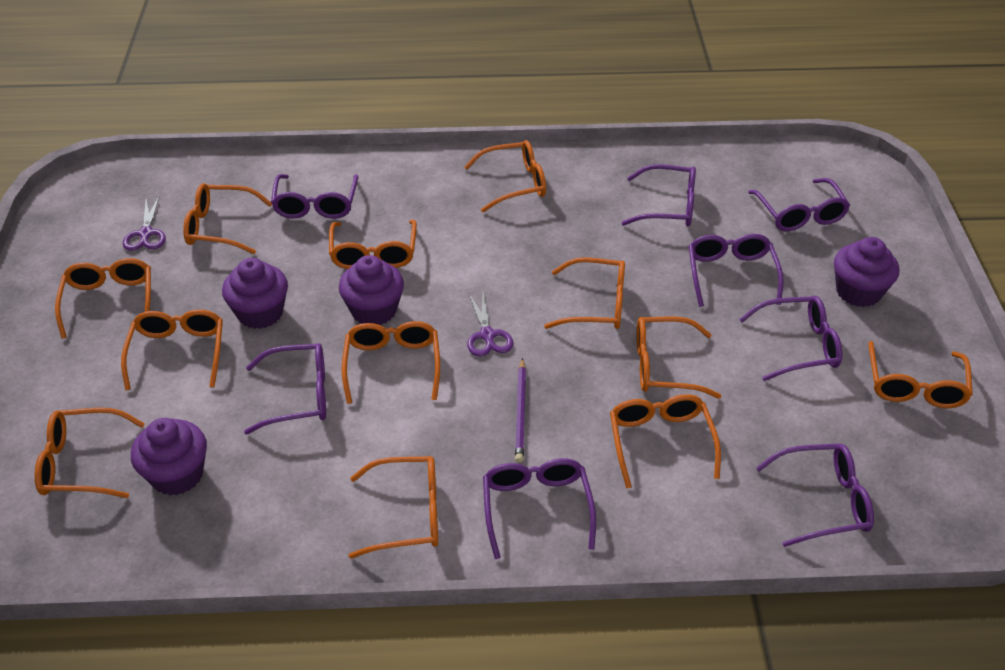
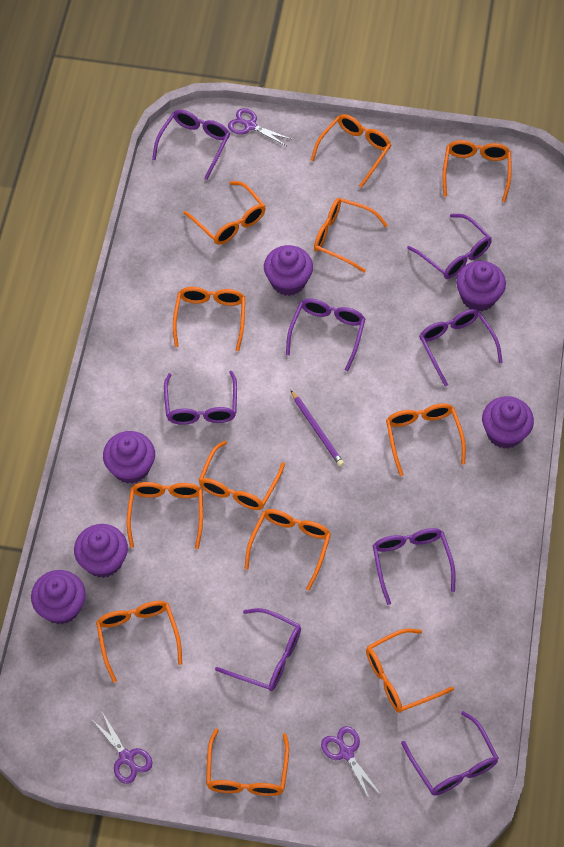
purple cupcake: [131,418,207,495] [222,258,288,329] [339,255,404,325] [834,237,899,307] = 4 -> [31,570,86,624] [74,524,128,578] [103,431,155,484] [264,245,313,296] [456,261,506,312] [482,396,534,449] = 6
purple scissors: [123,196,166,251] [467,293,513,357] = 2 -> [92,712,152,784] [228,108,291,146] [321,726,381,800] = 3

